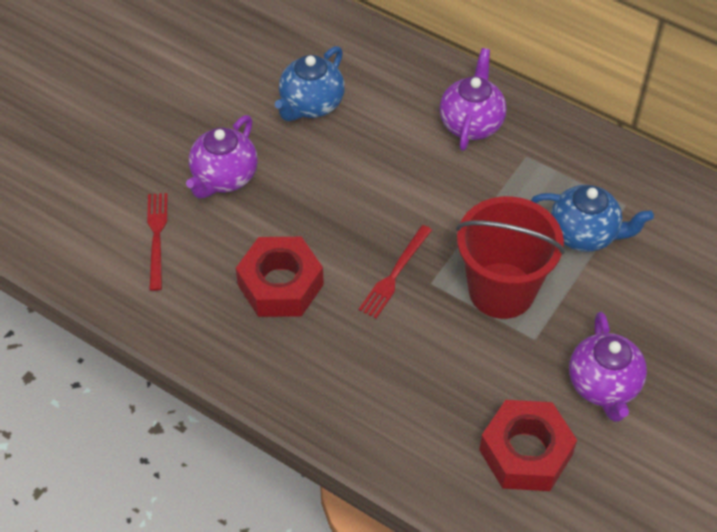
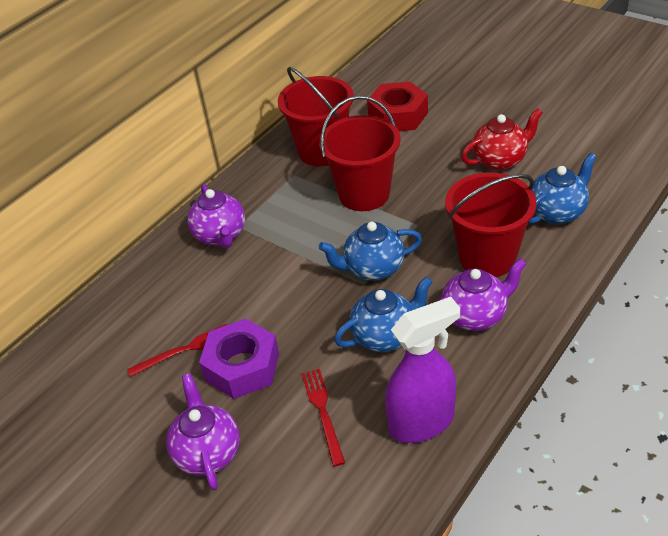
blue teapot: [275,46,345,121] [531,185,654,252] = 2 -> [319,222,422,281] [334,277,432,352] [528,153,597,225] = 3
purple nut: none = 0 -> [199,319,279,399] = 1
purple spray bottle: none = 0 -> [385,297,460,443] = 1
red bucket: [456,196,565,319] = 1 -> [278,67,354,166] [319,96,401,211] [445,173,537,277] = 3
red nut: [236,237,324,317] [479,400,577,491] = 2 -> [367,82,428,131] = 1
red teapot: none = 0 -> [461,108,543,170] = 1

